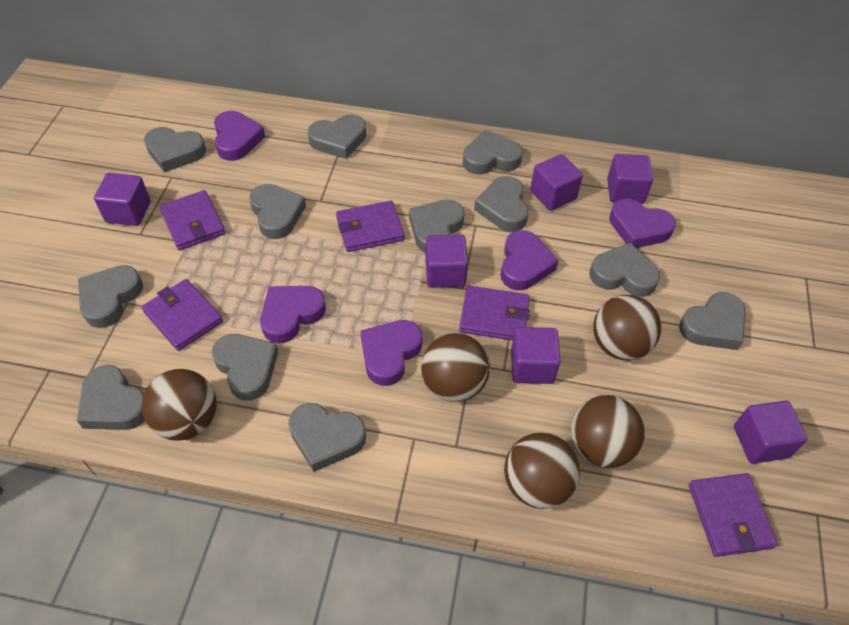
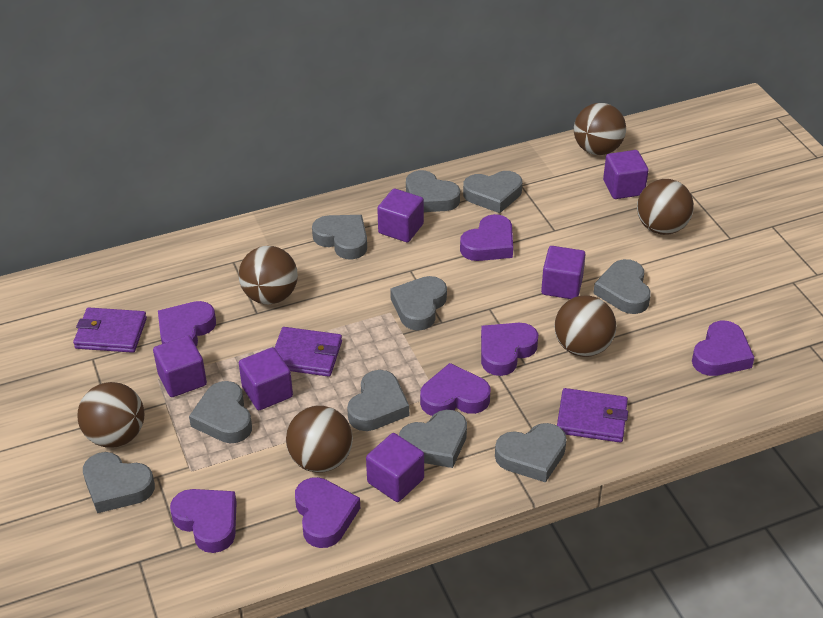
brown ball: [142,369,217,441] [421,333,490,402] [504,433,580,509] [571,395,645,468] [593,295,661,360] = 5 -> [77,382,144,448] [239,246,298,304] [286,406,353,473] [554,295,616,357] [574,103,626,155] [637,179,694,235] = 6
grey heart: [77,365,145,430] [78,265,143,328] [144,127,206,173] [212,334,278,401] [249,184,306,239] [288,403,366,472] [308,114,366,159] [409,199,465,253] [463,130,523,175] [474,176,529,232] [589,243,660,297] [679,292,746,350] = 12 -> [83,452,155,513] [189,381,252,443] [312,215,367,260] [347,370,409,431] [390,276,447,331] [399,410,467,468] [406,170,460,212] [463,171,522,213] [495,423,567,482] [593,259,651,314] = 10
purple heart: [214,111,265,161] [260,286,326,344] [360,320,423,386] [501,230,558,290] [609,198,676,248] = 5 -> [158,301,216,347] [170,489,237,553] [295,477,360,548] [420,363,490,416] [460,214,513,261] [481,323,538,376] [692,321,755,376] = 7
purple wallet: [142,279,223,351] [159,190,225,250] [336,201,405,252] [459,286,530,340] [689,473,778,557] = 5 -> [73,307,147,353] [275,327,342,377] [557,388,628,443] = 3

